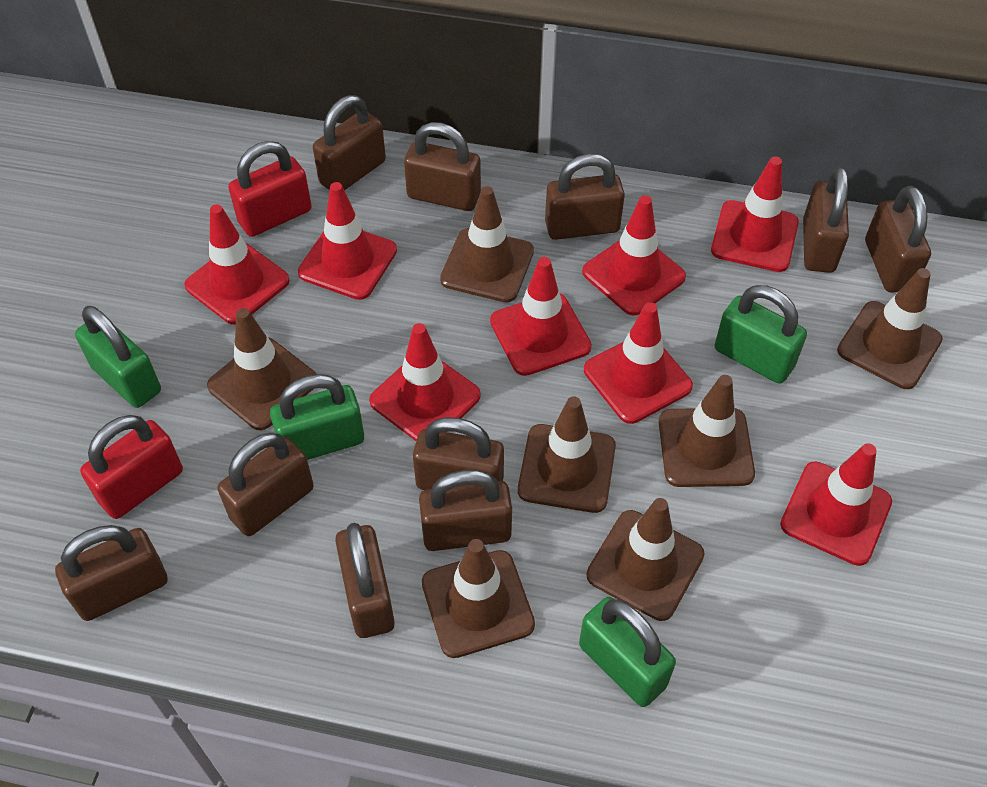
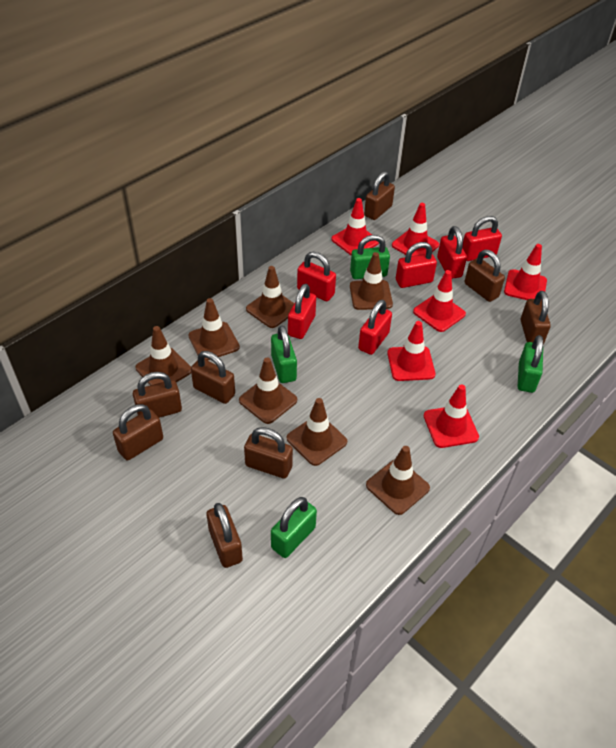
brown padlock: [55,525,168,621] [217,433,314,536] [313,95,386,190] [335,523,395,638] [404,122,481,211] [413,417,504,490] [419,470,512,551] [545,154,625,240] [803,167,849,273] [865,186,931,292] = 10 -> [113,404,163,461] [133,372,182,418] [191,351,235,404] [206,503,243,568] [244,427,293,479] [364,171,395,220] [465,250,505,302] [521,291,551,344] = 8
red padlock: [80,415,183,519] [228,141,312,237] = 2 -> [288,284,316,339] [297,252,336,301] [358,300,392,355] [396,242,437,288] [437,226,467,279] [462,216,502,261] = 6
red traffic cone: [184,204,290,325] [298,182,397,300] [369,323,481,441] [490,257,592,376] [582,195,686,315] [584,302,693,424] [711,156,799,272] [780,443,892,566] = 8 -> [331,198,379,255] [387,321,435,381] [392,203,439,256] [413,270,466,332] [424,384,479,448] [504,244,547,300] = 6

